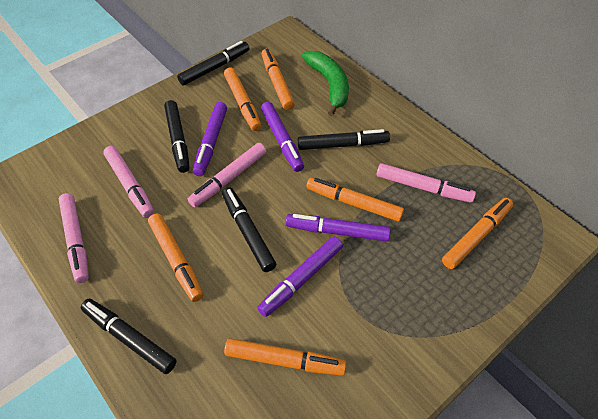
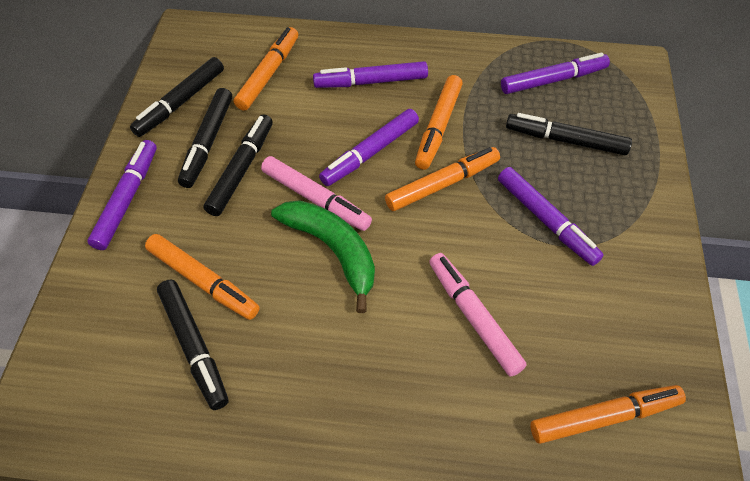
orange marker: [148,213,203,302] [224,67,261,131] [224,338,346,376] [261,49,295,110] [306,178,404,222] [442,198,513,269] = 6 -> [145,234,260,320] [234,27,298,111] [385,147,500,211] [415,75,463,170] [530,385,686,444] = 5
pink marker: [59,193,89,283] [103,146,154,218] [188,143,266,207] [376,163,476,203] = 4 -> [261,156,372,231] [429,253,527,377] = 2
purple marker: [193,102,227,176] [257,236,343,317] [261,102,304,172] [285,214,391,242] = 4 -> [87,140,157,250] [313,61,428,88] [319,109,419,186] [498,167,603,266] [501,53,610,94] = 5

